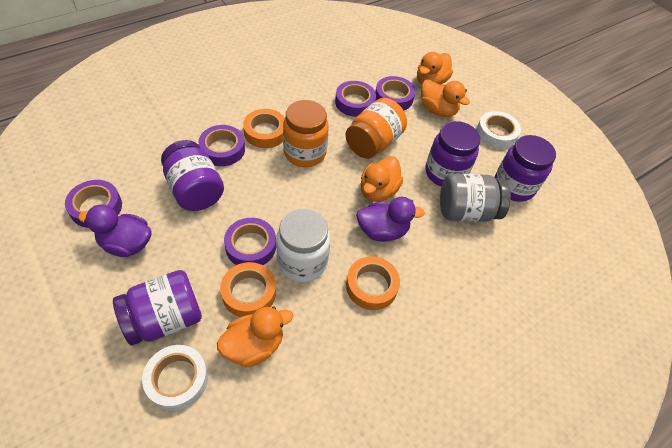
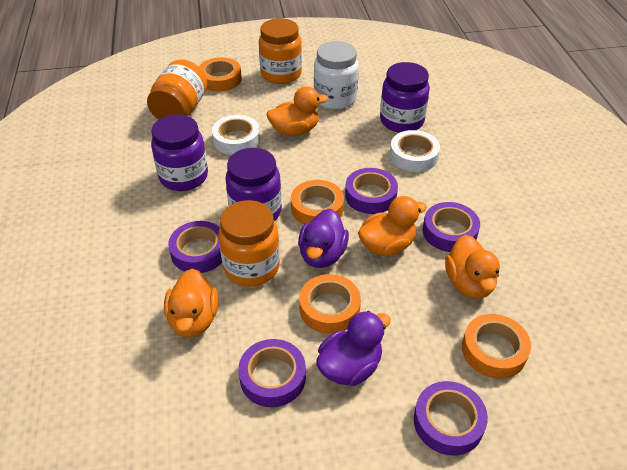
grey jar: [440,174,511,222] = 1 -> none = 0
orange jar: [283,100,329,167] [345,98,407,159] = 2 -> [147,59,207,120] [218,200,280,287] [259,18,302,84] = 3
orange tape: [220,262,276,317] [243,109,285,148] [346,256,400,310] = 3 -> [199,57,242,92] [291,180,344,225] [299,274,361,334] [462,314,531,379] = 4
purple jar: [113,270,202,346] [161,140,224,211] [426,121,481,186] [495,135,556,202] = 4 -> [151,114,208,191] [225,148,282,221] [380,62,430,133] = 3

